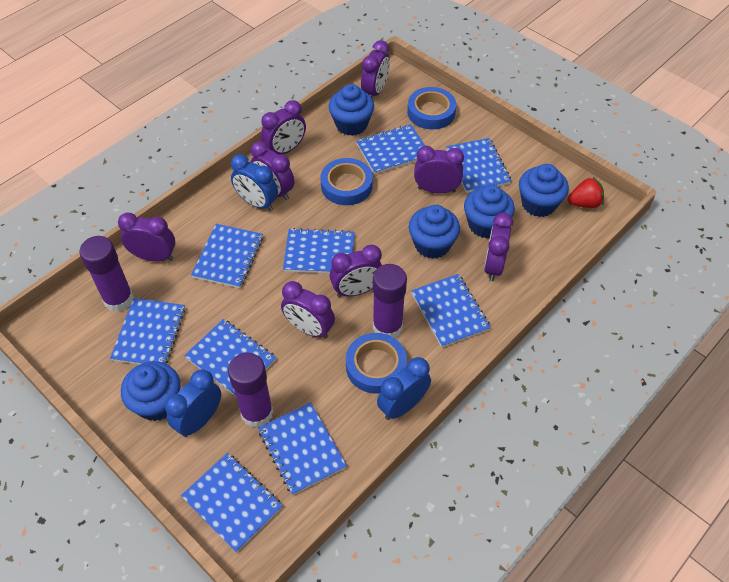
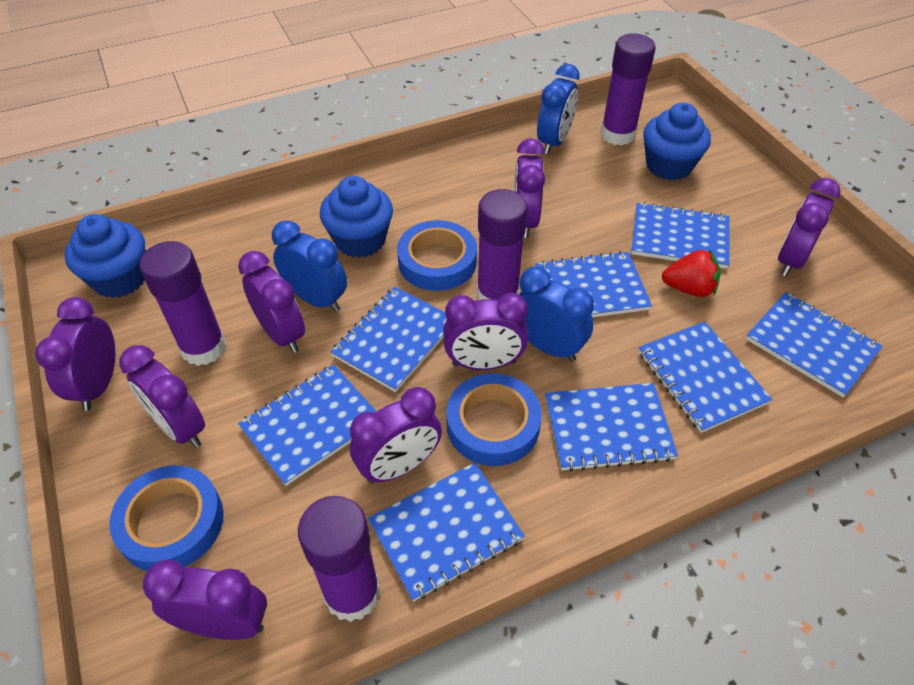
blue cupcake: [121,361,181,421] [329,84,374,136] [409,205,460,259] [464,185,515,238] [519,164,569,217] = 5 -> [65,214,145,298] [320,176,393,258] [643,103,711,181] = 3
blue notebook: [110,298,185,364] [181,453,283,553] [184,319,276,396] [191,224,263,288] [258,402,347,495] [283,228,355,273] [356,124,425,174] [411,274,491,347] [446,138,511,193] = 9 -> [238,364,377,486] [331,287,447,392] [368,463,525,602] [535,251,652,317] [545,383,678,472] [631,202,730,269] [638,322,772,433] [746,292,883,397] = 8
purple glue stick: [79,236,134,312] [228,353,273,428] [373,264,407,338] = 3 -> [140,241,226,366] [298,496,380,622] [477,189,528,300] [601,33,656,146] = 4

